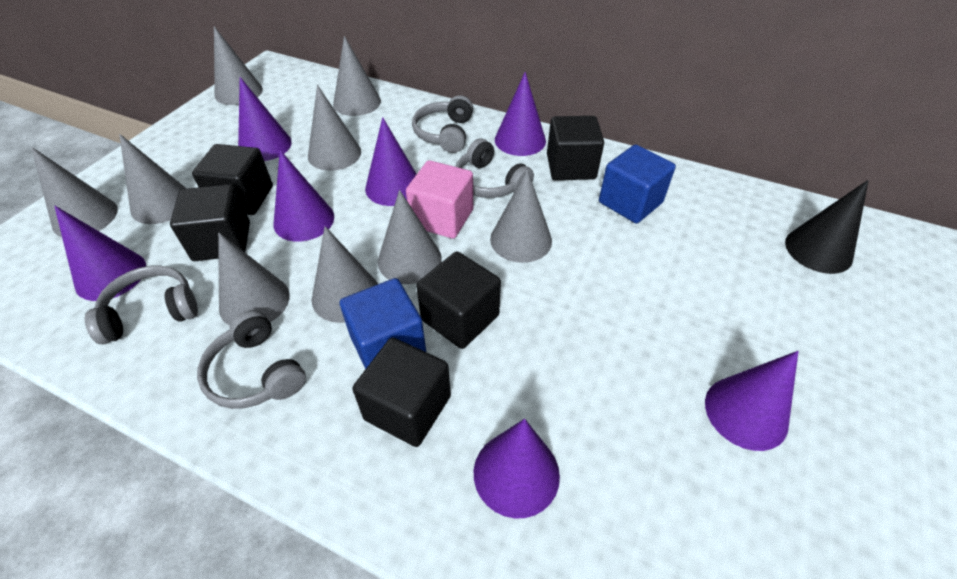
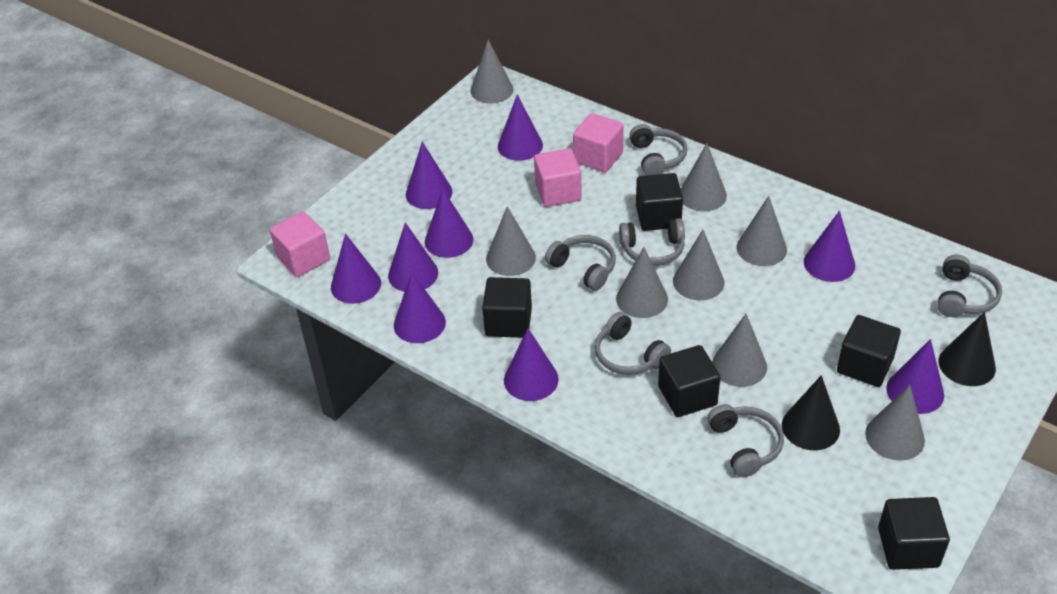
black cone: [785,180,869,274] = 1 -> [782,375,840,450] [938,312,996,386] = 2
blue cube: [340,278,426,369] [599,144,676,223] = 2 -> none = 0
grey cone: [31,147,118,237] [119,134,187,224] [214,26,263,105] [218,233,290,326] [308,85,361,171] [312,226,378,323] [333,36,381,116] [378,190,442,284] [490,170,552,263] = 9 -> [470,40,513,103] [486,206,536,276] [616,247,668,318] [673,230,724,301] [681,143,727,211] [712,314,767,387] [737,196,787,266] [865,385,925,461] = 8
grey headphones: [85,266,198,344] [197,310,306,409] [412,95,473,153] [455,138,534,198] = 4 -> [545,235,616,291] [595,312,671,375] [619,218,685,266] [629,124,687,175] [707,404,784,477] [937,255,1002,317] = 6
pink cube: [406,160,473,239] = 1 -> [270,211,330,277] [534,148,582,207] [573,113,624,172] = 3
purple cone: [54,206,146,301] [238,77,292,161] [274,150,334,242] [365,117,417,206] [474,419,560,518] [495,72,546,156] [705,351,799,451] = 7 -> [331,233,381,304] [388,222,438,292] [394,272,446,343] [406,142,452,209] [425,189,473,258] [498,94,543,161] [504,328,559,401] [804,211,855,282] [886,339,944,414] = 9

